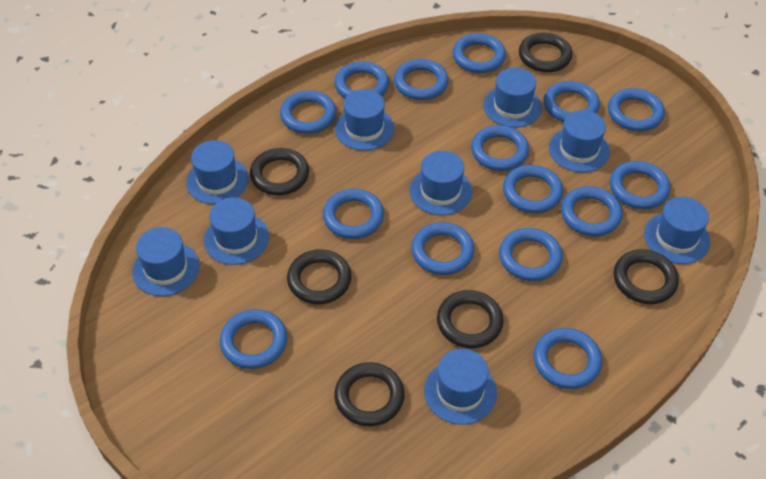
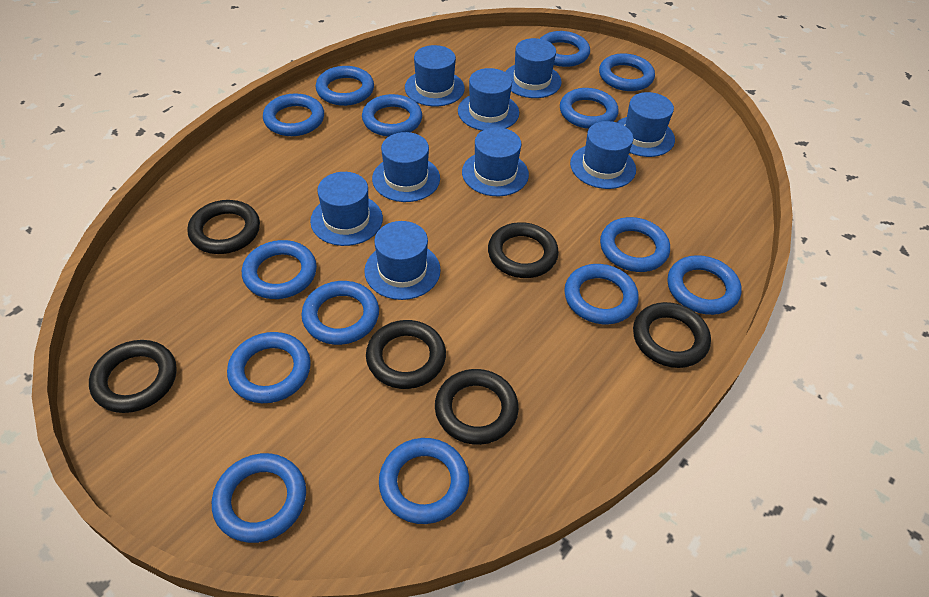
blue ring: [220,309,287,369] [280,90,337,134] [323,189,384,239] [334,61,389,99] [394,59,449,100] [411,222,474,275] [452,33,506,73] [471,125,529,171] [499,228,563,281] [503,165,563,213] [533,328,602,389] [543,81,600,122] [561,186,623,236] [608,88,665,131] [610,161,670,209] = 15 -> [212,453,306,543] [227,332,311,403] [242,240,317,299] [263,93,324,136] [302,281,379,345] [315,66,374,106] [362,94,422,137] [379,438,469,524] [540,31,590,67] [560,88,618,129] [564,264,639,324] [599,53,655,91] [600,217,670,272] [668,255,742,315] = 14

